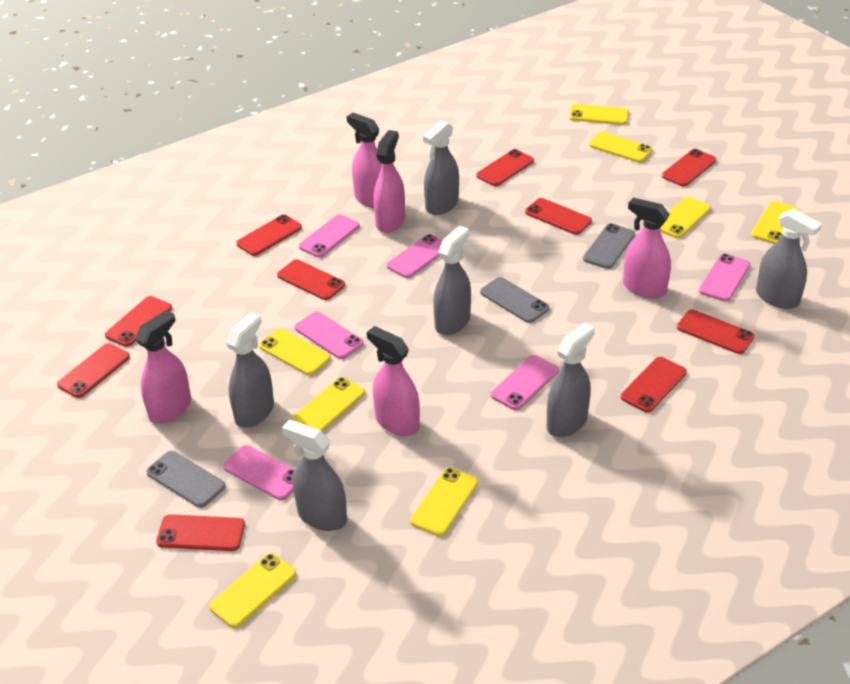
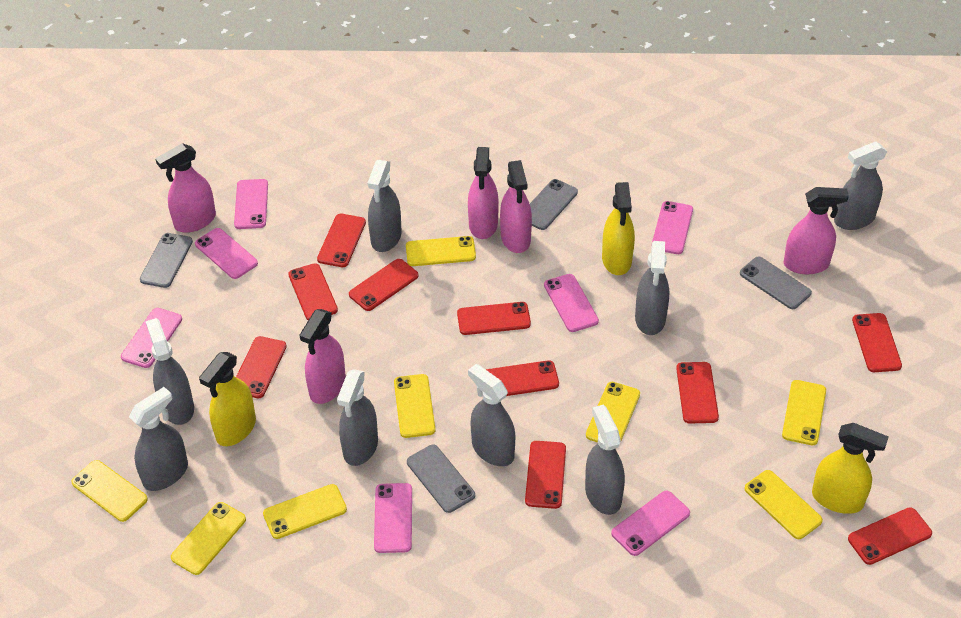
grey phone: [146,451,226,508] [480,277,549,323] [583,223,635,269] = 3 -> [140,233,193,288] [407,445,475,513] [530,179,578,230] [740,257,812,309] = 4
grey spray bottle: [226,312,274,428] [282,420,347,531] [423,121,459,215] [433,226,471,335] [547,323,595,437] [756,208,822,309] = 6 -> [129,387,188,491] [146,318,194,425] [337,369,378,466] [368,160,402,252] [468,364,515,466] [585,405,625,515] [635,241,669,335] [834,142,887,230] = 8
pink phone: [223,445,295,500] [295,311,364,359] [299,214,360,257] [387,234,442,278] [491,355,559,410] [699,253,750,302] = 6 -> [121,308,182,368] [195,228,258,279] [234,179,268,229] [374,483,412,553] [544,274,599,332] [611,491,690,556] [651,201,693,254] = 7
yellow spray bottle: none = 0 -> [199,352,256,446] [602,182,635,275] [812,423,889,514] = 3

